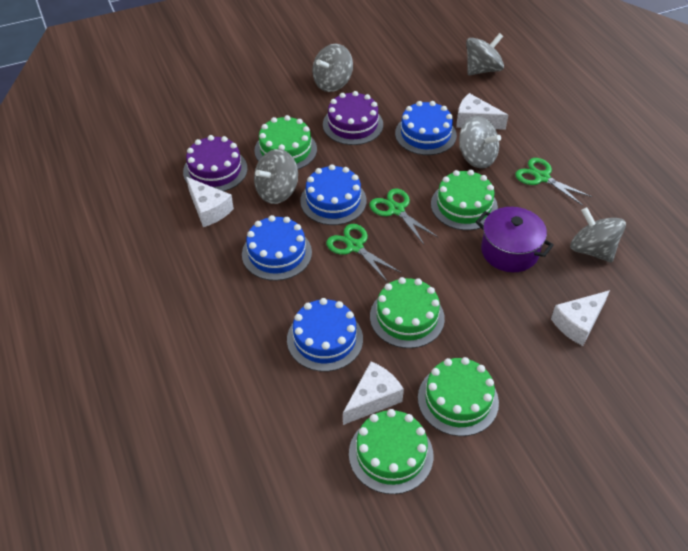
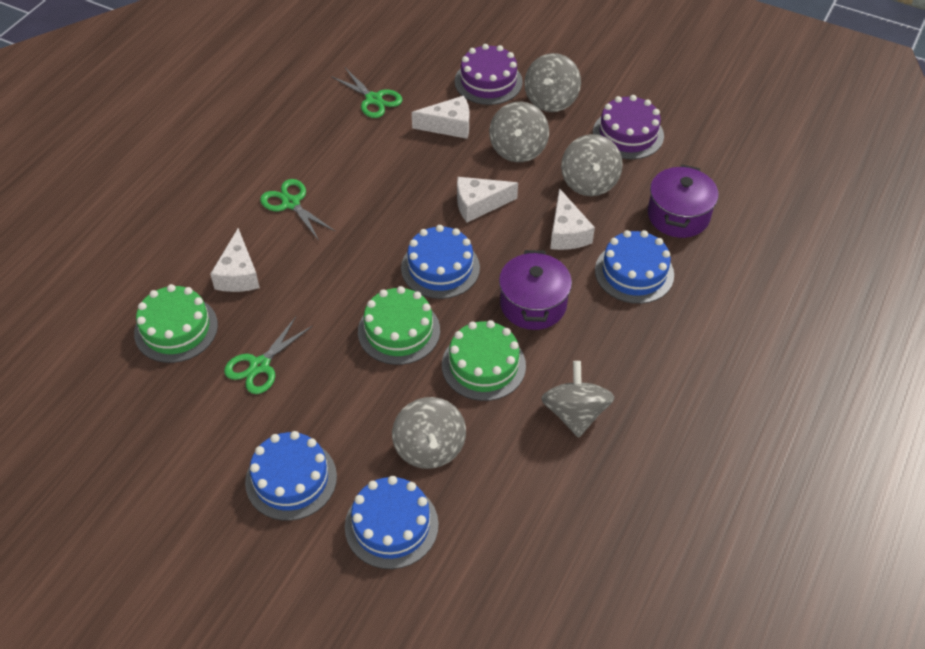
green cake: [254,115,317,169] [349,409,433,494] [370,277,445,348] [418,357,499,436] [431,170,498,230] = 5 -> [134,284,218,363] [358,286,440,365] [442,320,526,401] = 3
purple pot: [476,207,554,272] = 1 -> [499,250,572,330] [648,164,719,238] = 2

